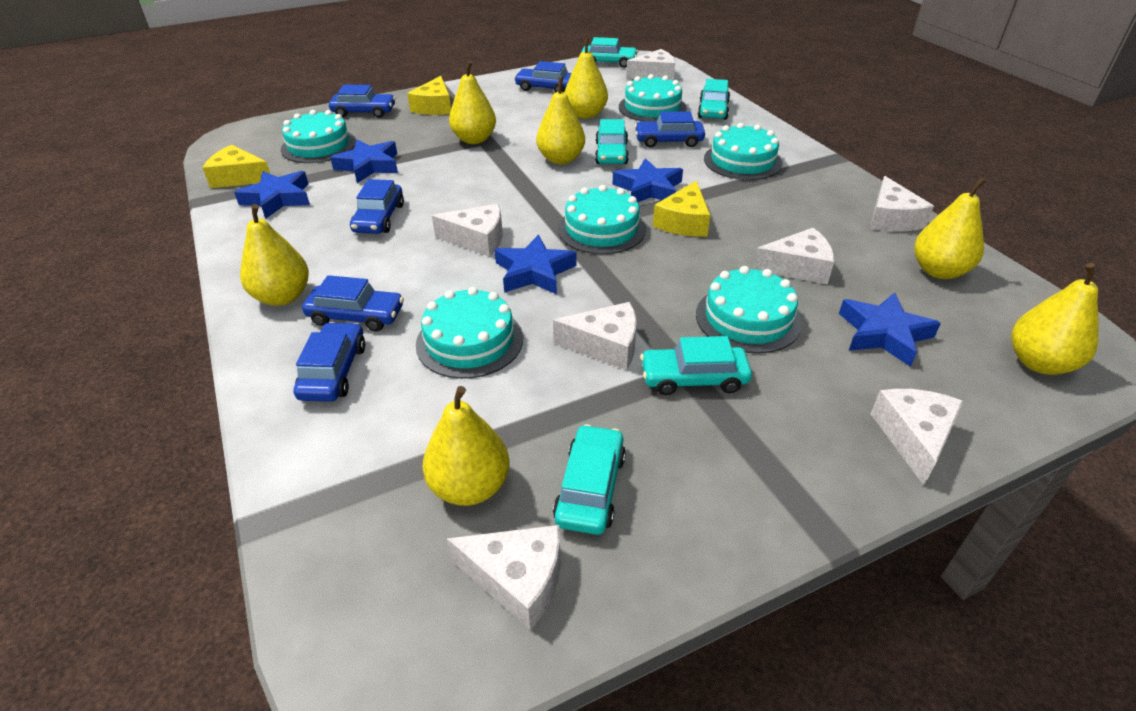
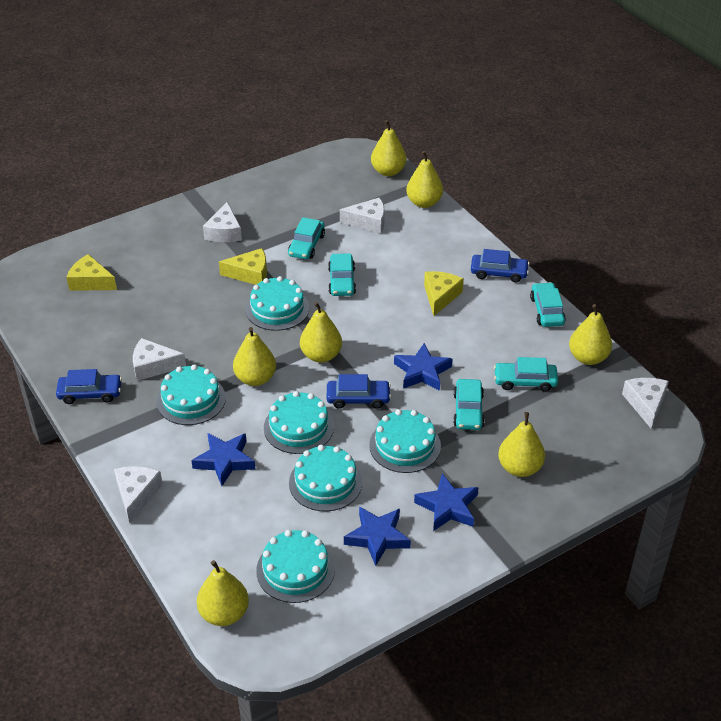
blue car: [294,322,365,402] [302,275,404,331] [329,85,396,118] [350,179,404,234] [514,61,572,92] [635,111,705,148] = 6 -> [56,369,122,404] [327,374,391,409] [471,249,530,283] = 3
blue star: [234,171,310,219] [330,140,398,183] [495,234,577,294] [612,158,683,202] [839,293,941,367] = 5 -> [191,433,255,486] [344,506,411,566] [394,343,453,391] [414,473,478,531] = 4
white cheese: [432,204,503,257] [447,525,561,630] [553,302,637,370] [626,49,675,81] [753,228,834,284] [870,176,934,232] [871,389,964,485] = 7 -> [114,466,163,524] [133,338,186,381] [203,202,242,242] [340,197,385,233] [622,378,669,429] = 5

